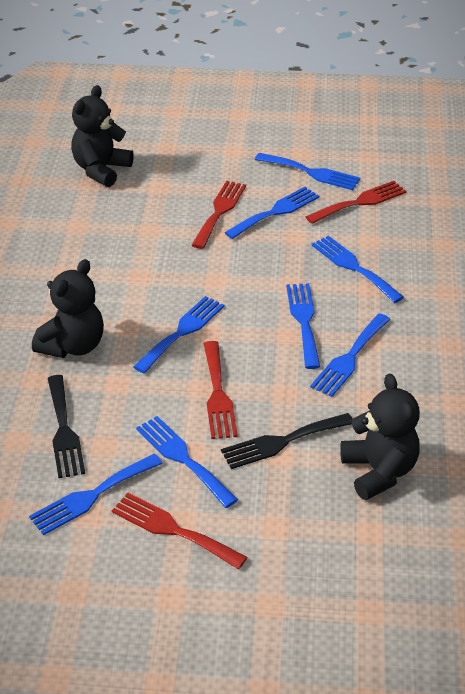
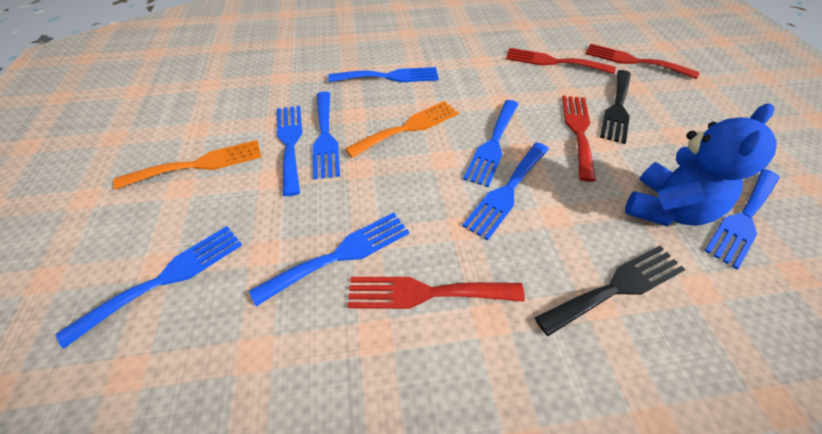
black teddy bear: [32,259,104,358] [71,85,134,187] [340,374,420,500] = 3 -> none = 0
blue teddy bear: none = 0 -> [625,103,777,226] = 1
orange fork: none = 0 -> [113,140,261,189] [345,101,459,158] = 2

